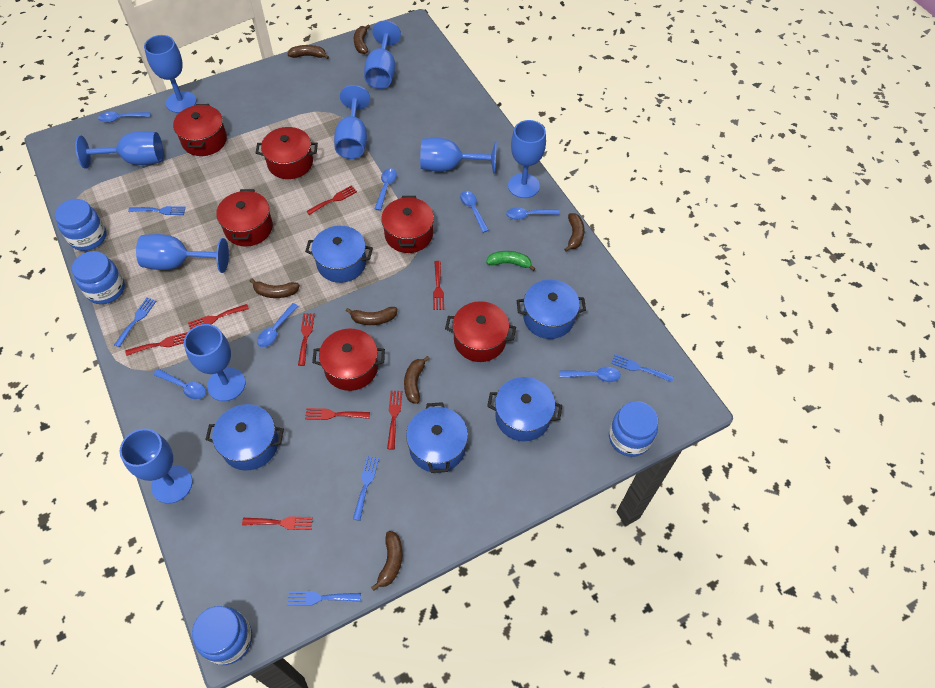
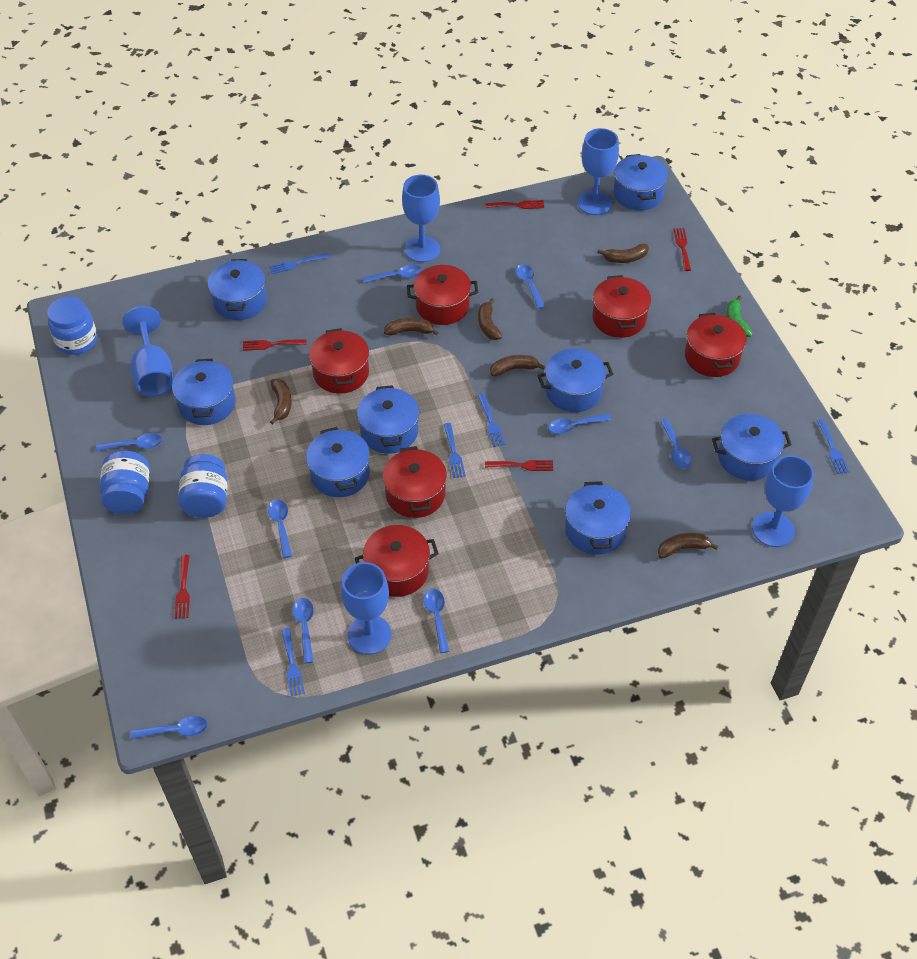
blue goblet: [75,131,163,168] [120,428,193,504] [136,234,229,273] [144,35,196,113] [184,324,245,401] [334,85,370,159] [364,20,401,89] [420,138,497,174] [508,120,546,198] = 9 -> [122,306,173,397] [341,562,392,655] [402,175,440,263] [578,128,619,215] [752,455,814,547] = 5
blue jar: [55,199,107,251] [72,251,125,304] [192,606,252,665] [609,401,658,457] = 4 -> [47,297,97,355] [100,451,150,514] [178,454,228,518] = 3
blue pot: [205,404,284,470] [305,226,373,283] [406,402,468,473] [487,377,562,441] [517,279,586,339] = 5 -> [172,359,236,425] [208,259,267,320] [306,427,370,497] [357,385,419,454] [537,348,613,412] [565,481,631,555] [613,154,668,210] [712,414,792,481] = 8
blue spoon: [98,111,151,123] [153,369,206,399] [257,303,299,347] [375,168,397,211] [460,191,489,233] [506,207,560,220] [559,367,621,382] = 7 -> [96,433,162,451] [131,716,208,739] [268,499,292,558] [293,598,314,663] [363,265,422,283] [423,589,449,653] [516,264,545,309] [548,414,611,434] [660,419,692,469] = 9
brown banana: [250,278,300,298] [288,45,329,59] [346,307,397,325] [354,25,370,54] [371,531,402,591] [404,356,430,404] [564,213,585,252] = 7 -> [270,379,292,424] [384,318,439,336] [478,298,502,340] [490,355,545,376] [597,243,649,263] [658,533,718,558] = 6
red fork: [125,332,188,356] [188,304,249,329] [242,516,313,530] [298,313,315,366] [305,408,370,420] [306,185,357,215] [387,391,402,449] [433,261,444,310] = 8 -> [175,555,190,619] [243,339,307,351] [485,200,544,209] [485,460,553,471] [673,228,691,271] = 5

